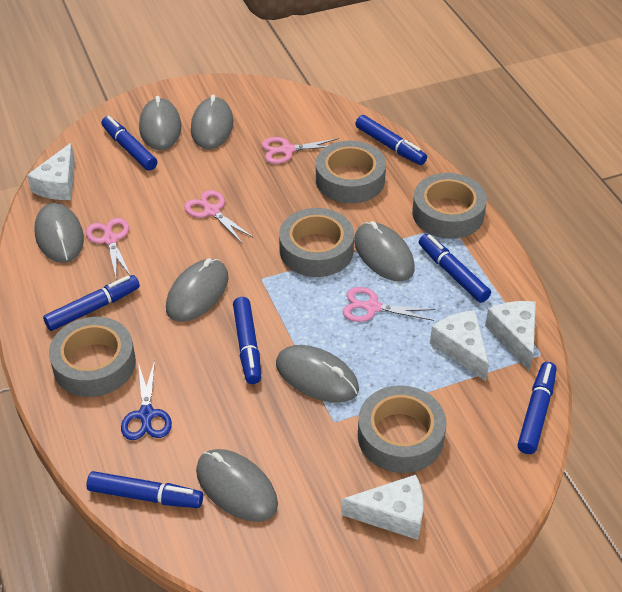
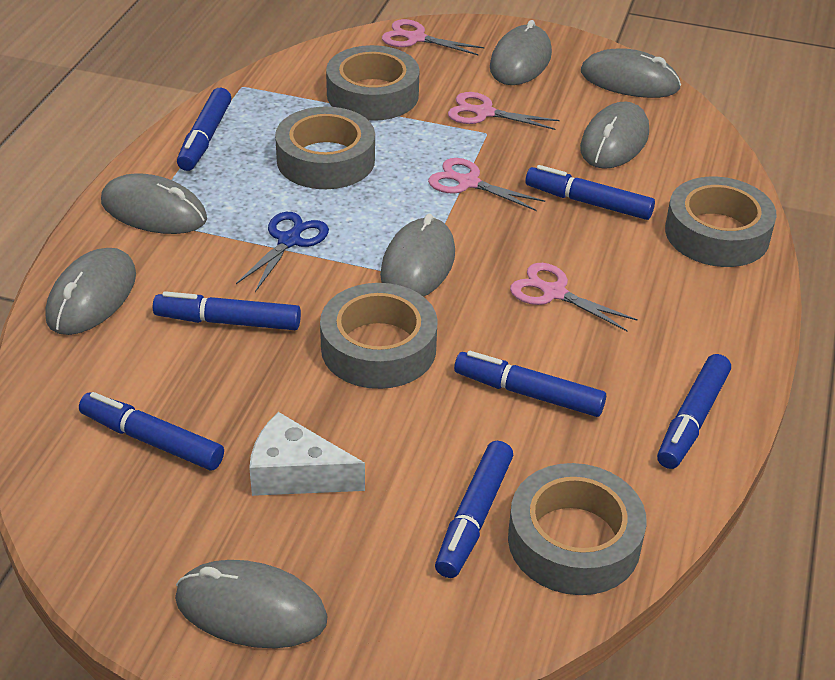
white cheese: [27,143,75,200] [341,475,423,540] [430,310,489,381] [485,301,536,372] = 4 -> [249,412,365,496] = 1

